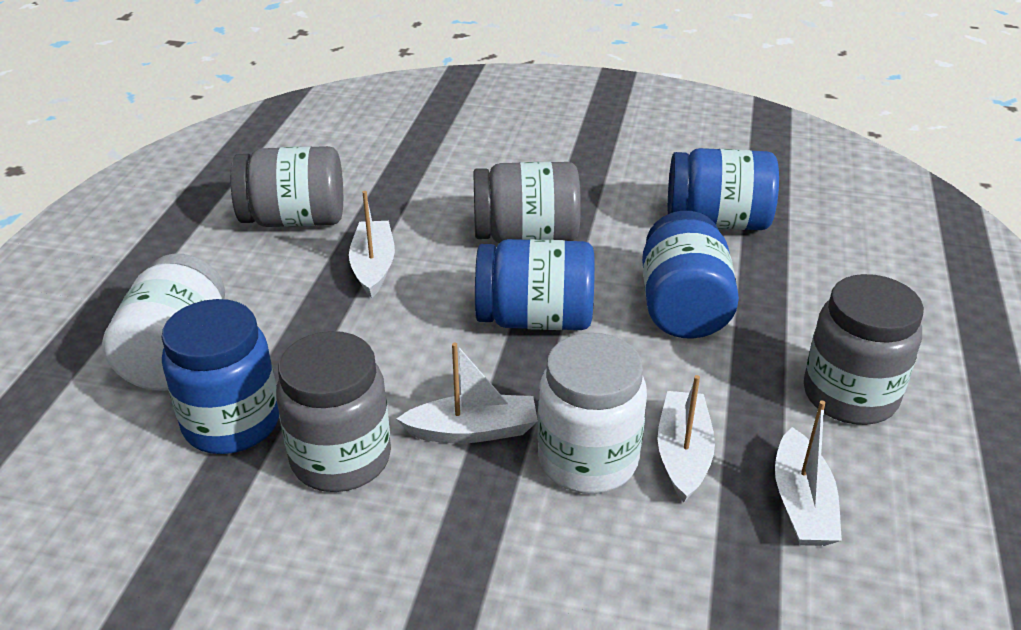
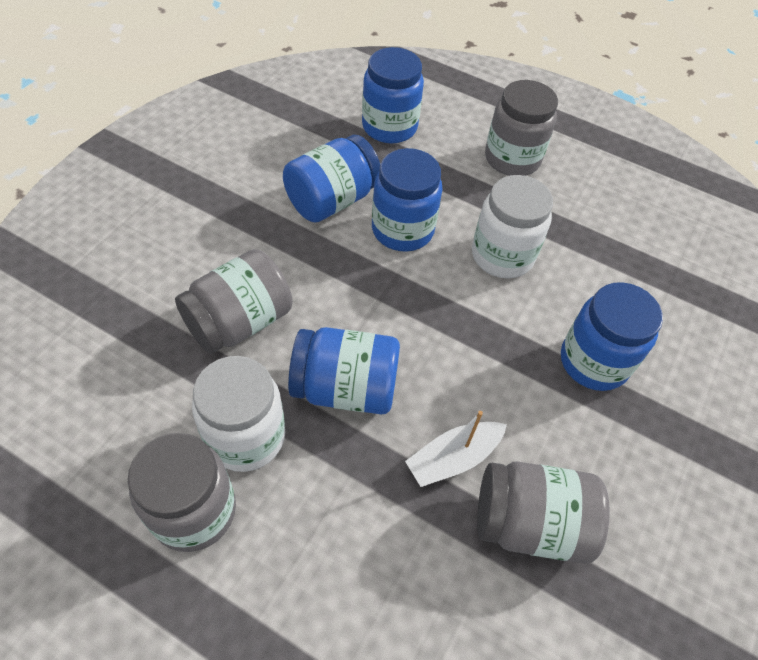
blue jar: [162,299,279,454] [475,239,595,330] [642,211,739,338] [668,148,779,230] = 4 -> [283,135,380,223] [288,327,400,414] [362,47,424,143] [372,148,443,251] [561,282,663,391] = 5
white boat: [349,191,395,298] [397,342,538,443] [658,375,715,502] [775,401,842,546] = 4 -> [405,411,507,487] = 1

